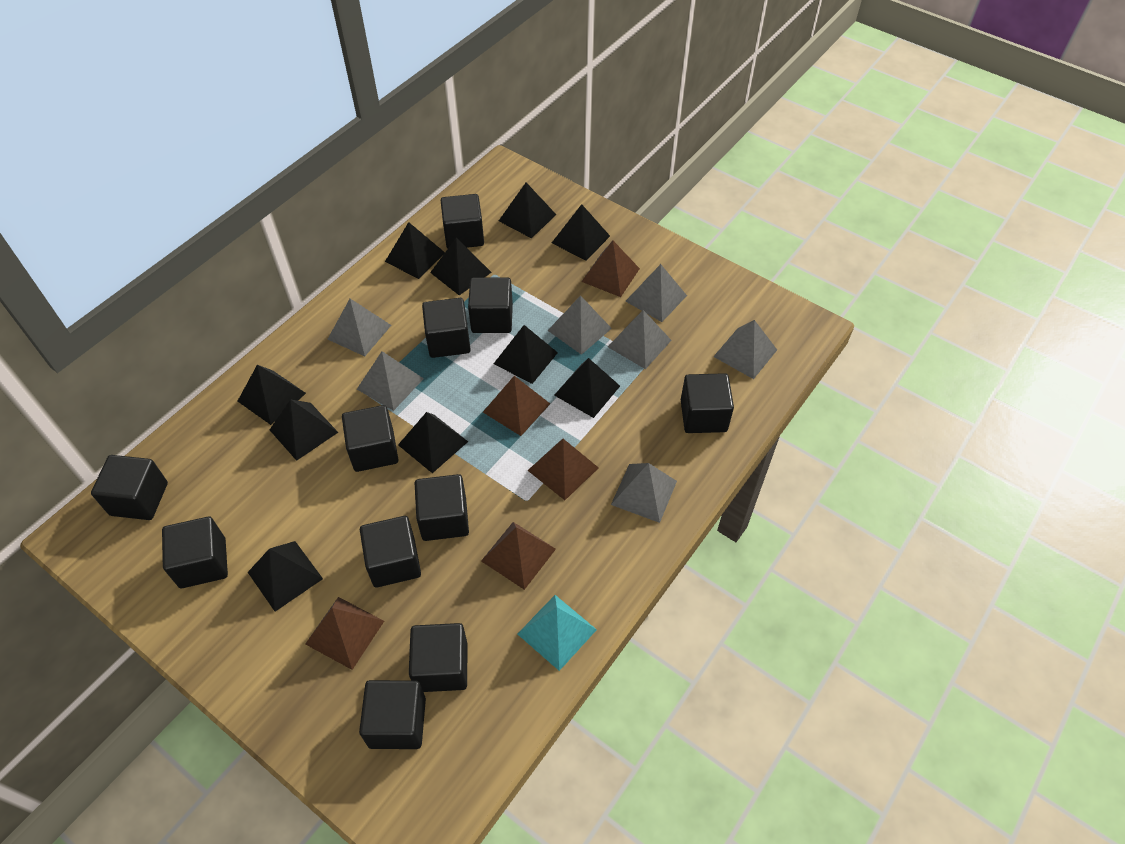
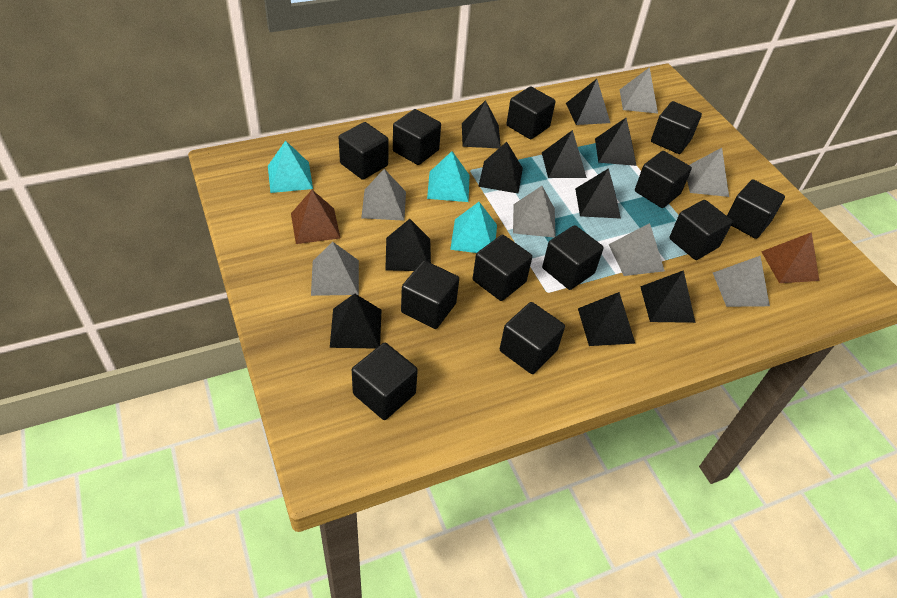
black cube: [91,455,168,520] [162,517,228,588] [342,405,398,472] [359,680,426,749] [360,516,421,588] [409,623,467,692] [415,474,469,541] [422,298,471,358] [441,194,484,249] [468,277,513,333] [681,373,734,433] = 11 -> [339,122,389,180] [352,343,418,420] [393,109,441,165] [401,260,459,329] [473,235,532,301] [500,302,565,374] [506,86,556,139] [542,225,604,290] [635,151,692,208] [651,101,702,154] [669,200,733,260] [727,179,785,239] = 12
brown pyramid: [305,597,384,670] [481,522,556,590] [483,376,550,436] [527,439,599,500] [582,241,640,297] = 5 -> [291,190,341,244] [761,232,819,283] = 2
turquoise pyramid: [518,595,597,671] = 1 -> [268,141,313,193] [427,151,470,202] [450,202,497,253] = 3

